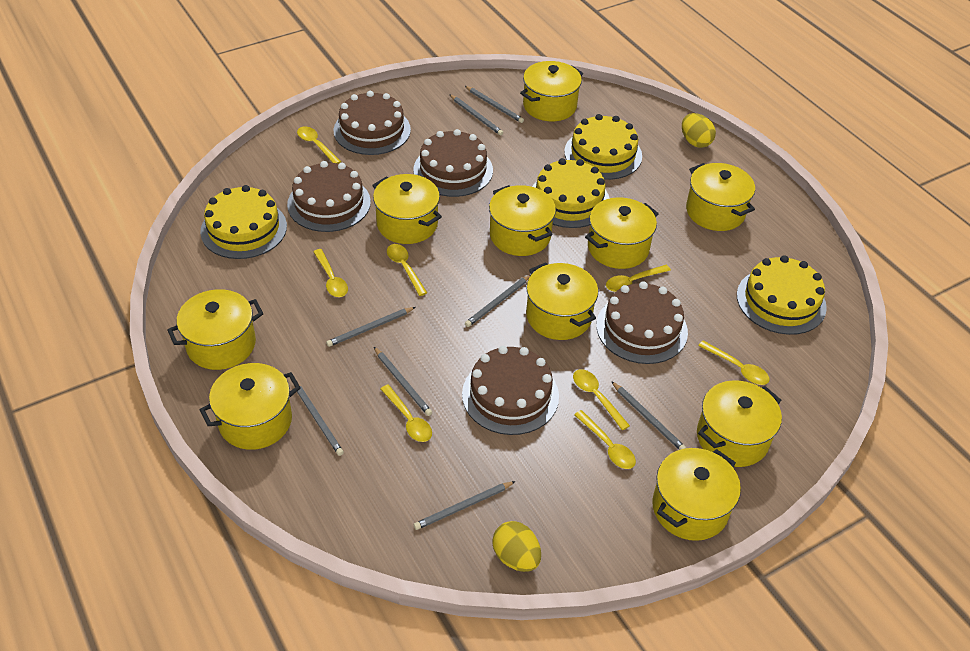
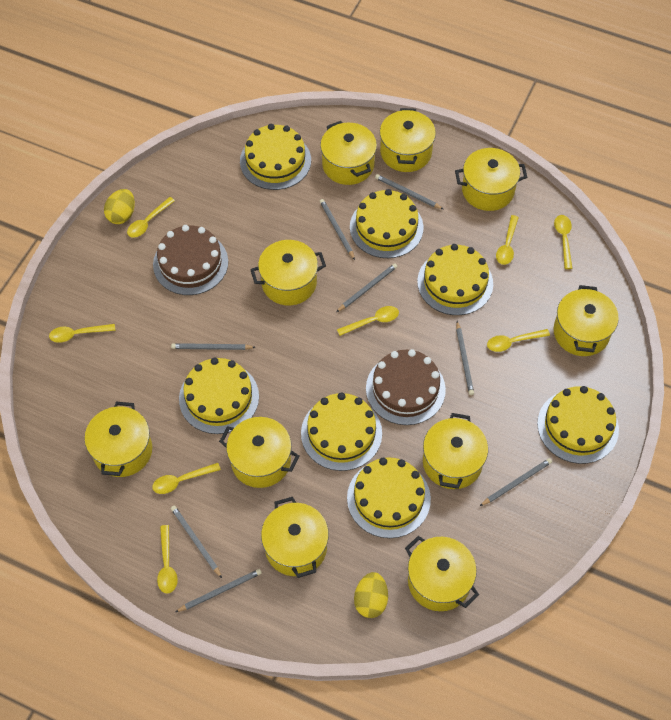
brown cake: [287,161,371,232] [334,91,411,155] [413,129,493,197] [462,346,559,435] [596,281,688,364] = 5 -> [153,225,228,295] [366,349,446,425] = 2
yellow cake: [200,185,287,259] [532,158,610,228] [564,114,642,180] [737,255,827,335] = 4 -> [179,358,259,434] [240,124,311,190] [301,393,382,471] [347,457,431,538] [350,189,424,258] [417,244,493,315] [537,386,619,464] = 7

